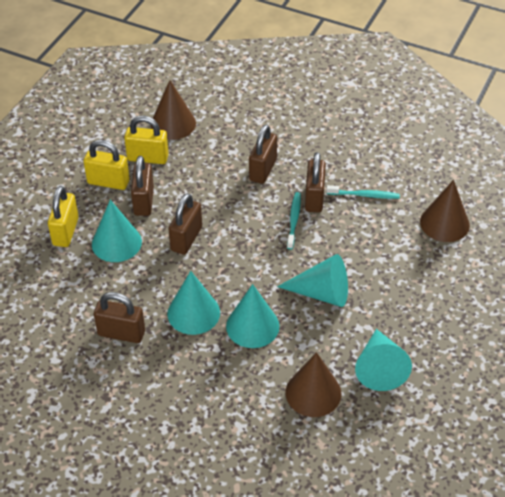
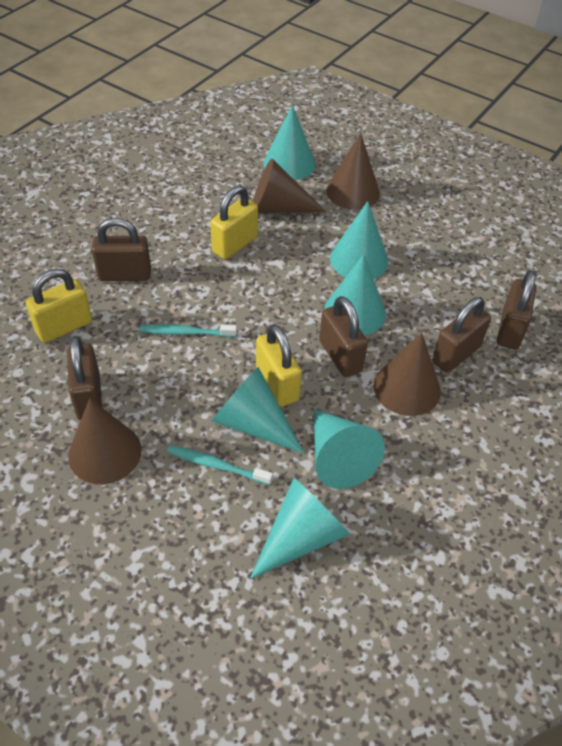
brown cone: [151,80,196,140] [286,352,341,417] [420,180,470,242] = 3 -> [68,399,142,484] [253,159,327,213] [326,133,380,210] [374,332,441,416] = 4
turquoise cone: [92,200,142,262] [167,271,220,335] [226,284,280,348] [277,254,348,307] [355,329,412,391] = 5 -> [212,367,304,454] [250,478,350,579] [263,105,316,180] [314,409,385,489] [324,254,386,335] [330,201,388,279] = 6

